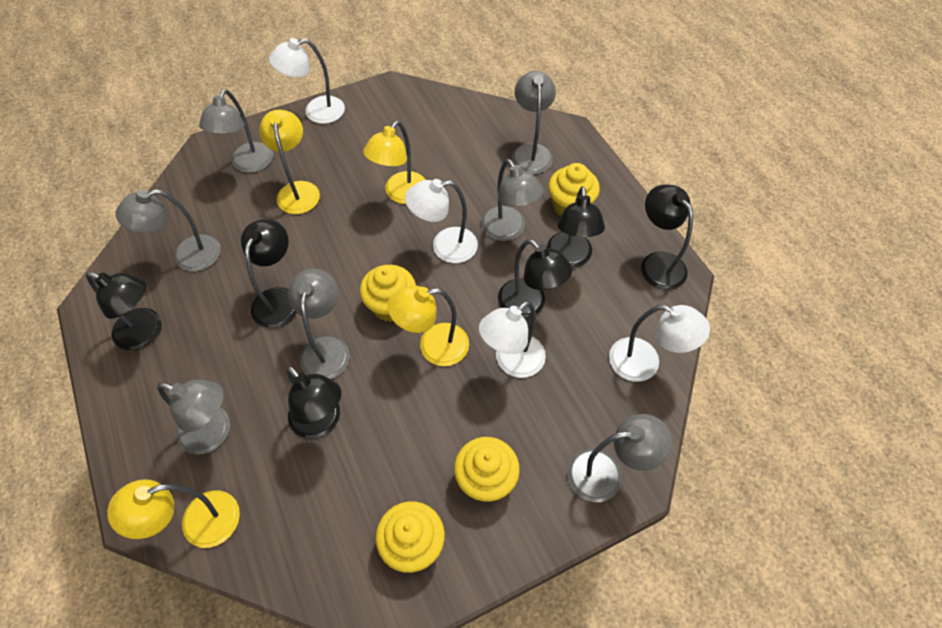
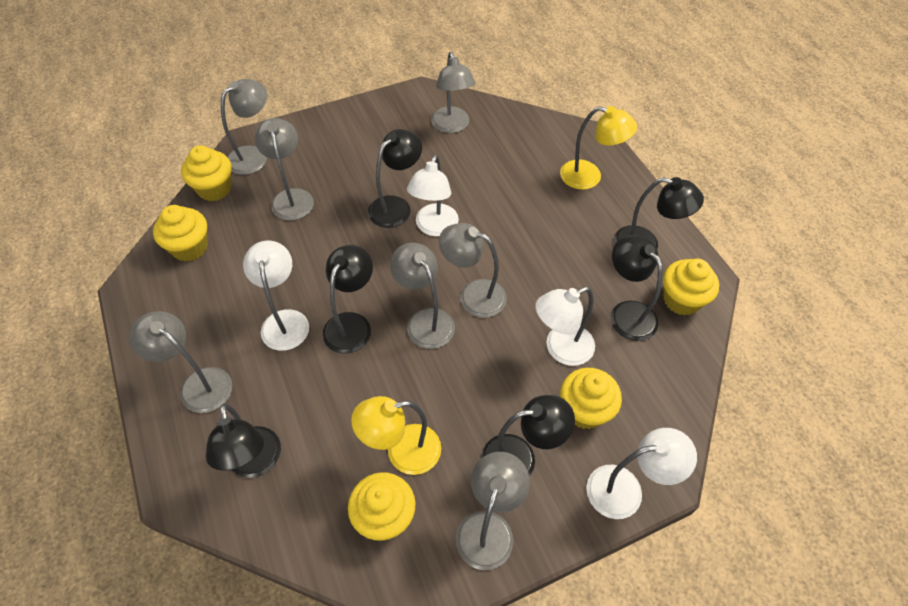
yellow cupcake: [360,265,416,322] [375,501,445,573] [454,437,520,501] [548,163,600,216] = 4 -> [153,205,208,262] [181,145,232,201] [348,472,416,541] [560,368,622,429] [663,259,719,316] = 5
yellow lamp: [107,479,240,548] [259,110,320,214] [363,121,426,204] [388,286,469,366] = 4 -> [351,396,441,475] [560,106,637,190] = 2

